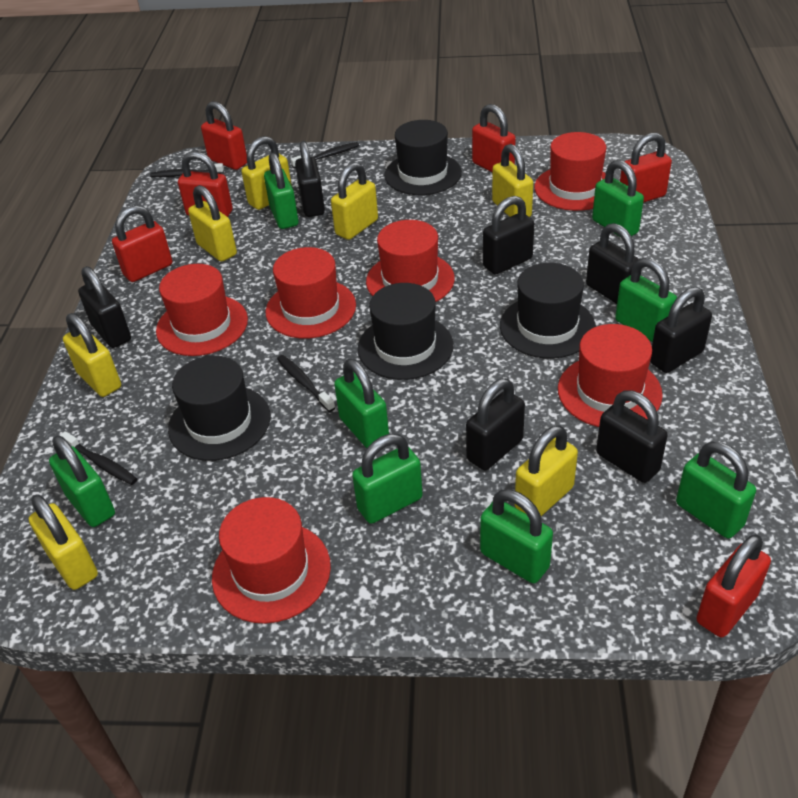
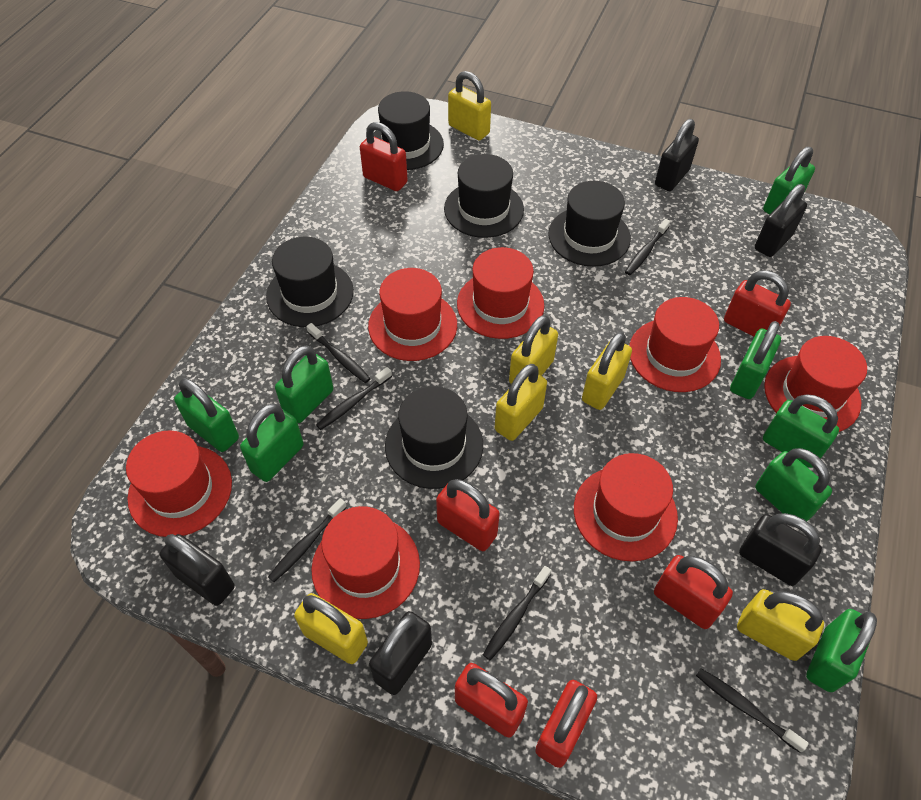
black hat: [168,356,271,461] [358,283,454,380] [384,120,462,195] [500,263,596,359] = 4 -> [266,237,354,327] [374,91,444,170] [385,386,483,489] [444,154,524,238] [548,181,631,267] = 5
black padlock: [78,266,131,348] [295,141,325,217] [466,378,525,470] [483,196,534,275] [586,223,641,304] [596,391,668,483] [650,287,712,373] = 7 -> [160,534,235,606] [369,611,432,695] [655,119,699,191] [739,513,822,586] [755,184,807,257] = 5
black toothbrush: [60,431,137,485] [150,163,224,177] [277,355,335,412] [291,142,359,168] = 4 -> [268,498,347,582] [306,323,371,383] [316,367,392,430] [483,566,551,661] [625,219,670,275] [696,668,809,753] = 6
red hat: [156,264,248,356] [212,497,331,624] [266,247,356,338] [366,220,455,302] [534,132,606,211] [558,324,663,427] = 6 -> [126,430,232,537] [311,506,420,619] [368,268,457,361] [457,247,544,339] [574,453,678,561] [629,297,721,392] [764,336,867,432] = 7
yellow padlock: [29,494,98,590] [63,313,121,397] [188,185,237,262] [241,136,292,210] [331,162,378,240] [492,144,533,217] [515,425,578,516] = 7 -> [294,593,368,664] [448,71,491,140] [495,364,547,441] [509,315,558,384] [582,332,632,410] [737,589,824,661] = 6

